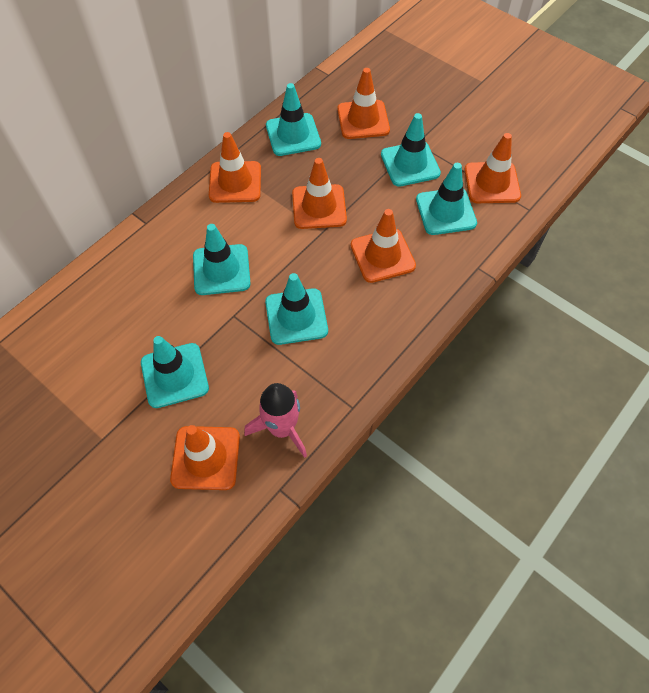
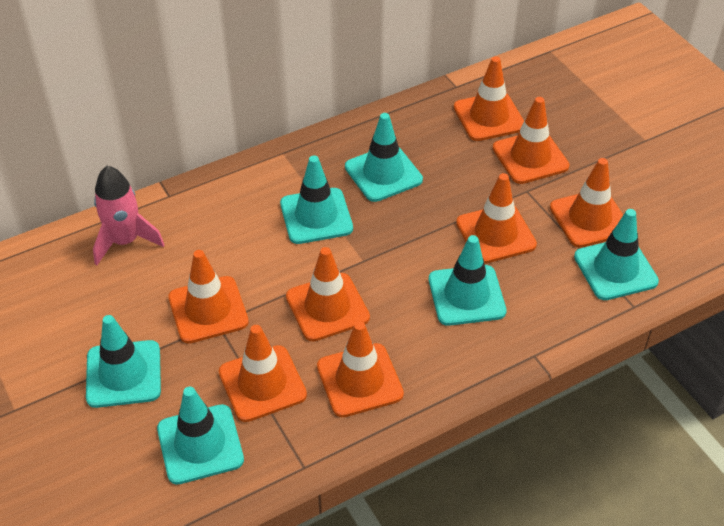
orange traffic cone: [170,425,240,490] [209,132,261,203] [292,158,347,229] [337,68,390,139] [350,209,416,283] [465,133,521,203] = 6 -> [168,250,249,344] [219,325,307,422] [286,247,370,341] [317,321,404,417] [454,56,524,141] [456,173,537,264] [493,97,569,184] [550,158,623,248] = 8

